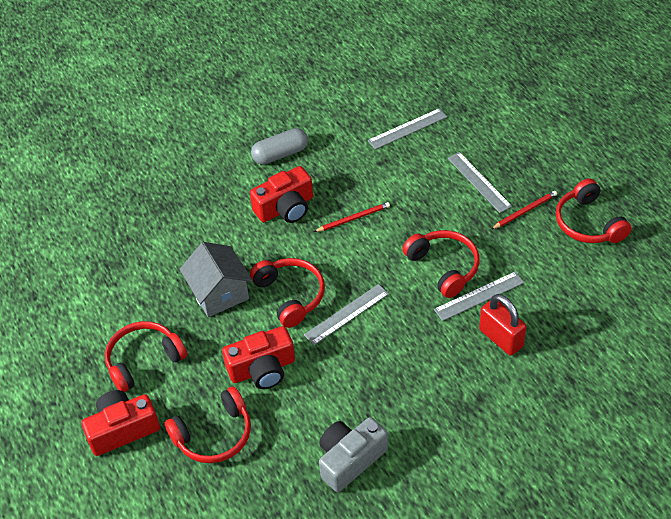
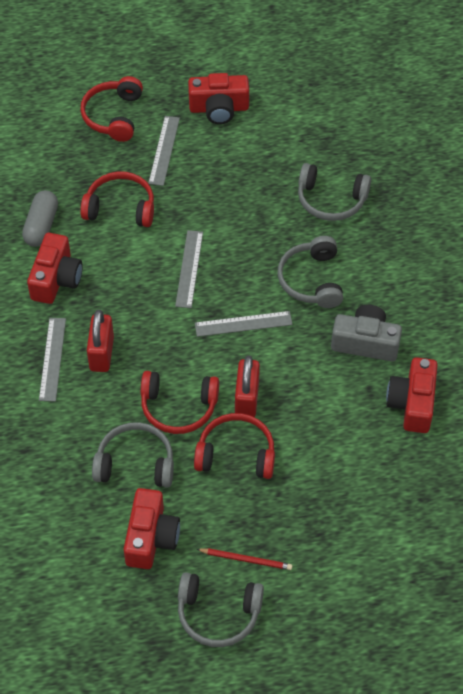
grey headphones: none = 0 -> [92,422,174,488] [178,572,264,647] [277,236,343,308] [298,163,371,221] = 4
grey house: [180,242,252,317] = 1 -> none = 0
red camera: [81,390,160,456] [222,326,295,389] [250,166,313,223] = 3 -> [27,233,83,304] [124,488,180,569] [188,73,249,124] [386,357,438,433] = 4
red headphones: [105,321,187,392] [165,387,251,463] [250,258,325,328] [402,230,479,298] [556,178,632,243] = 5 -> [80,76,143,142] [80,172,154,227] [141,371,219,434] [194,413,275,479] = 4
red padlock: [479,294,526,356] = 1 -> [87,310,114,372] [235,355,260,417] = 2
red pencil: [314,202,390,232] [491,191,557,229] = 2 -> [197,548,292,570] = 1

